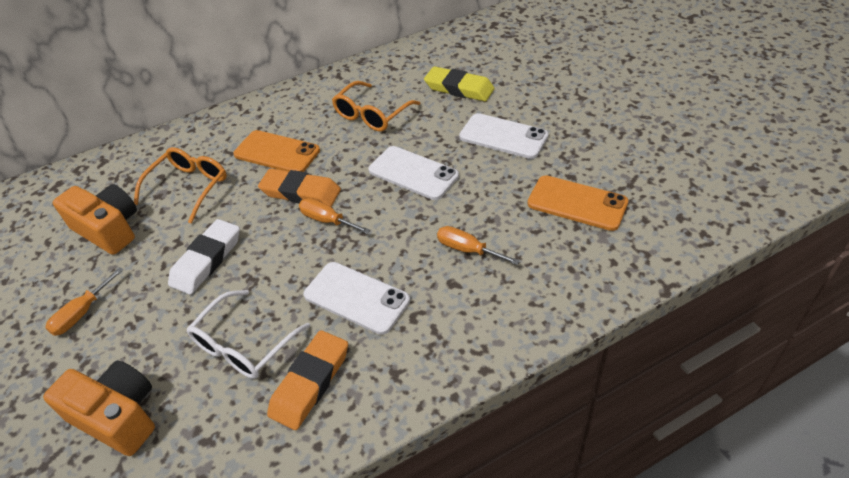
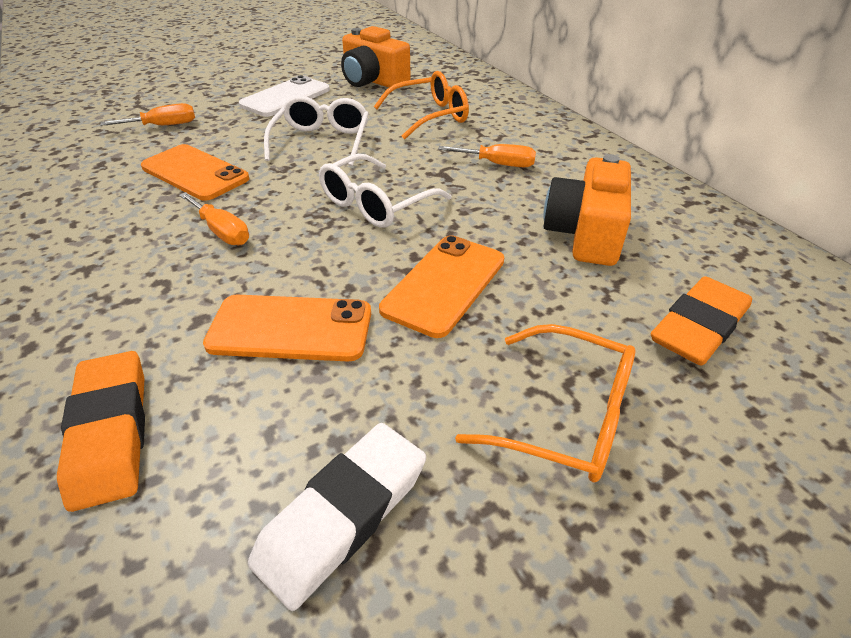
orange phone: [233,130,320,172] [528,175,628,231] = 2 -> [141,144,250,201] [203,295,371,362] [379,235,504,338] = 3
white glasses: [187,290,310,379] = 1 -> [264,96,369,166] [319,154,451,228] = 2
white phone: [303,262,410,335] [368,146,459,200] [459,113,549,159] = 3 -> [239,75,330,117] = 1
yellow eraser: [424,66,495,101] = 1 -> none = 0

